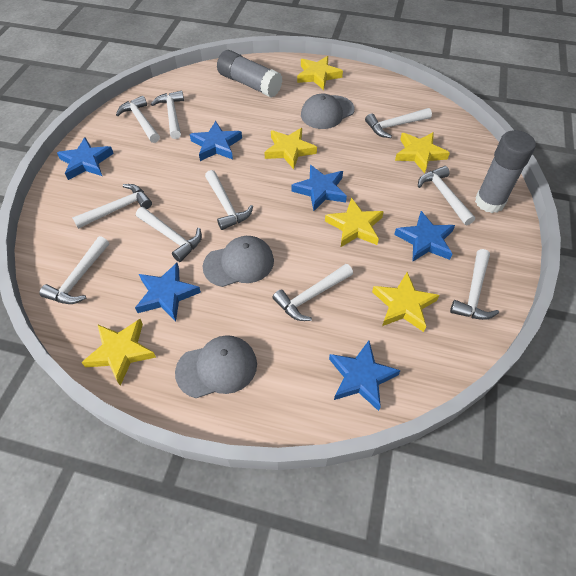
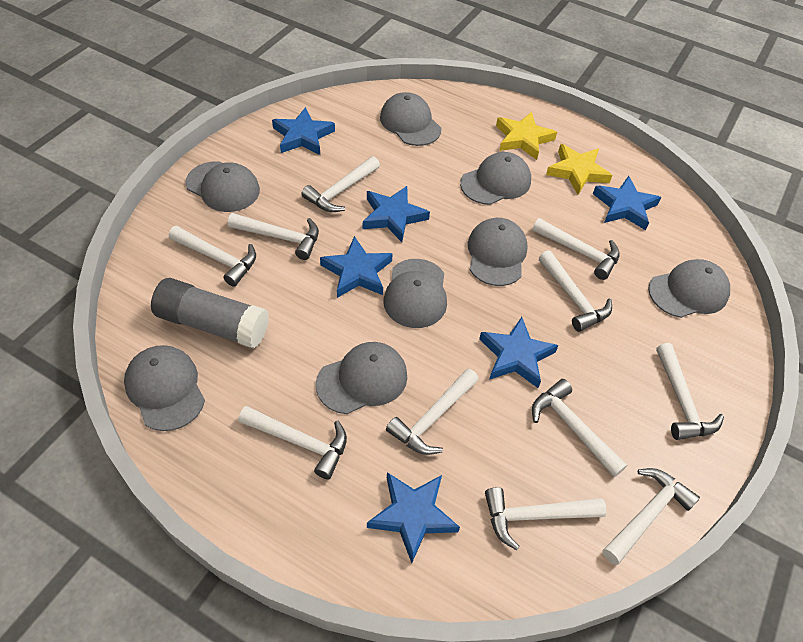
grey cap: [175,335,257,398] [203,236,274,287] [301,94,354,129] = 3 -> [124,345,205,431] [185,162,260,212] [316,342,407,414] [380,92,441,146] [383,259,447,328] [460,152,531,205] [468,218,528,286] [648,259,730,318] = 8
grey glue stick: [217,50,283,98] [475,130,536,213] = 2 -> [151,278,269,349] = 1
white hammer: [39,236,109,304] [72,184,152,229] [116,96,160,143] [136,207,202,262] [151,90,184,139] [205,170,253,230] [272,264,353,321] [365,108,432,138] [418,166,475,225] [450,249,499,320] = 10 -> [169,226,256,287] [228,213,319,260] [238,406,347,479] [301,156,380,212] [386,368,479,455] [485,487,606,550] [532,218,620,280] [532,379,627,477] [539,250,612,332] [603,468,700,565] [656,343,724,440] = 11
yellow star: [81,319,156,386] [264,128,317,169] [297,56,343,90] [325,198,384,247] [372,272,439,332] [395,132,450,173] = 6 -> [496,112,557,160] [546,144,613,194] = 2

